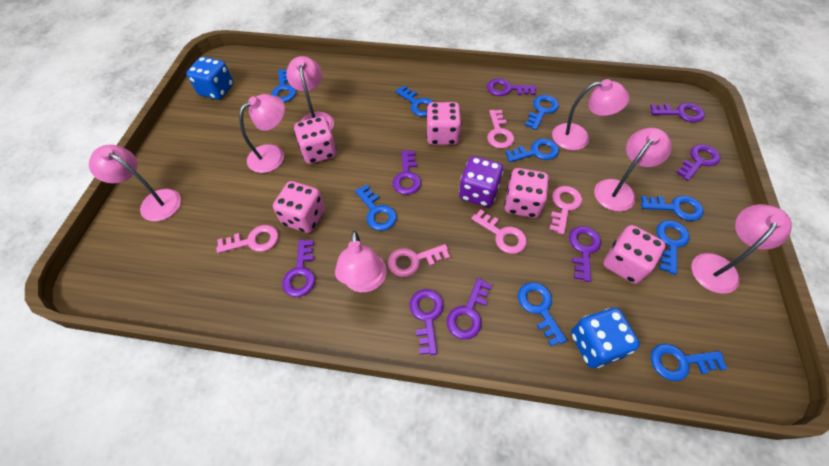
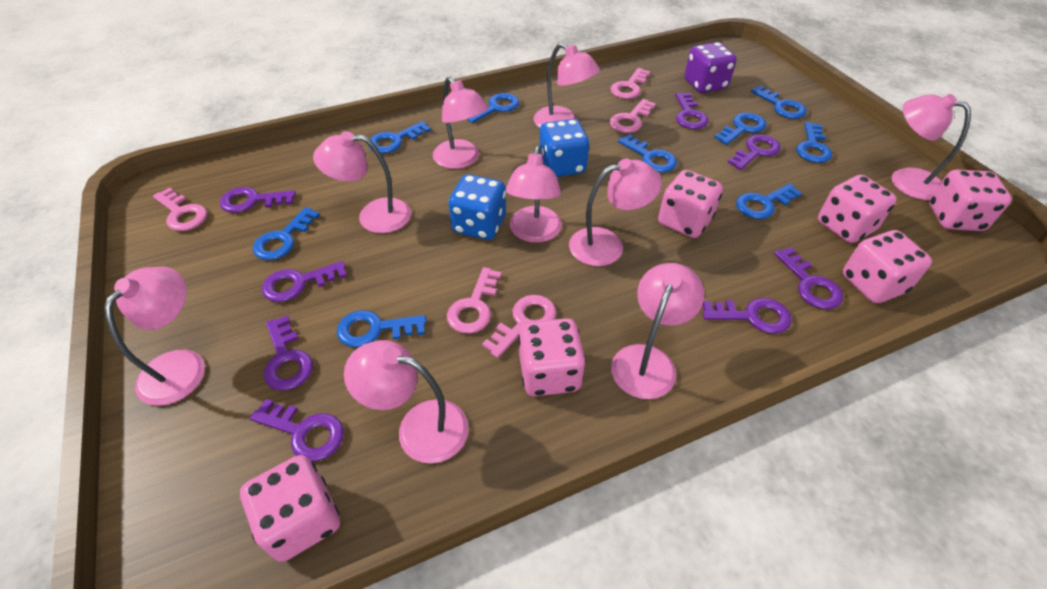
pink dice: [273,181,325,233] [294,116,337,164] [426,102,461,145] [504,168,549,218] [603,225,666,284] = 5 -> [240,455,340,562] [518,318,586,397] [658,170,723,238] [818,175,897,243] [843,230,932,303] [929,170,1012,231] = 6
pink lamp: [89,145,181,221] [239,94,285,173] [286,56,334,130] [335,231,387,292] [552,79,629,150] [594,128,672,212] [692,204,792,294] = 7 -> [104,267,205,406] [313,131,411,233] [344,340,469,464] [433,77,488,169] [506,146,562,243] [533,43,600,128] [569,159,662,266] [611,263,704,399] [892,94,971,200] = 9

